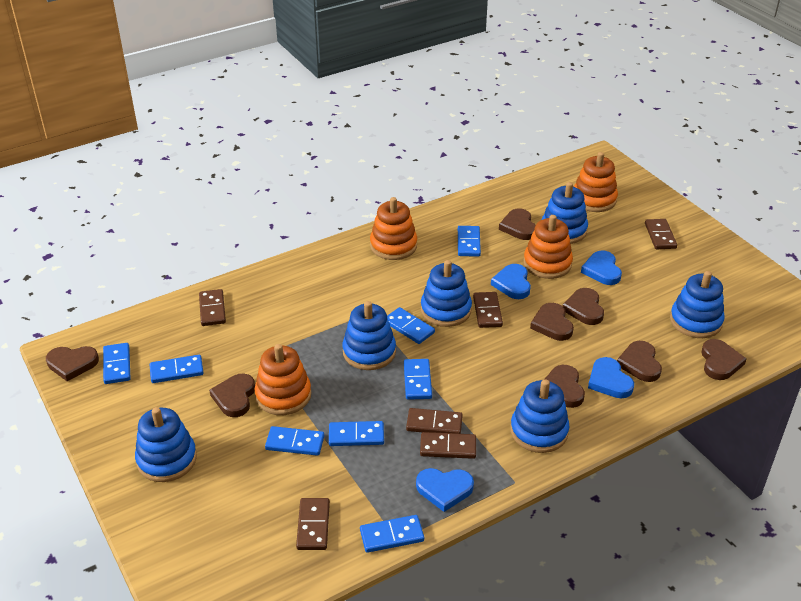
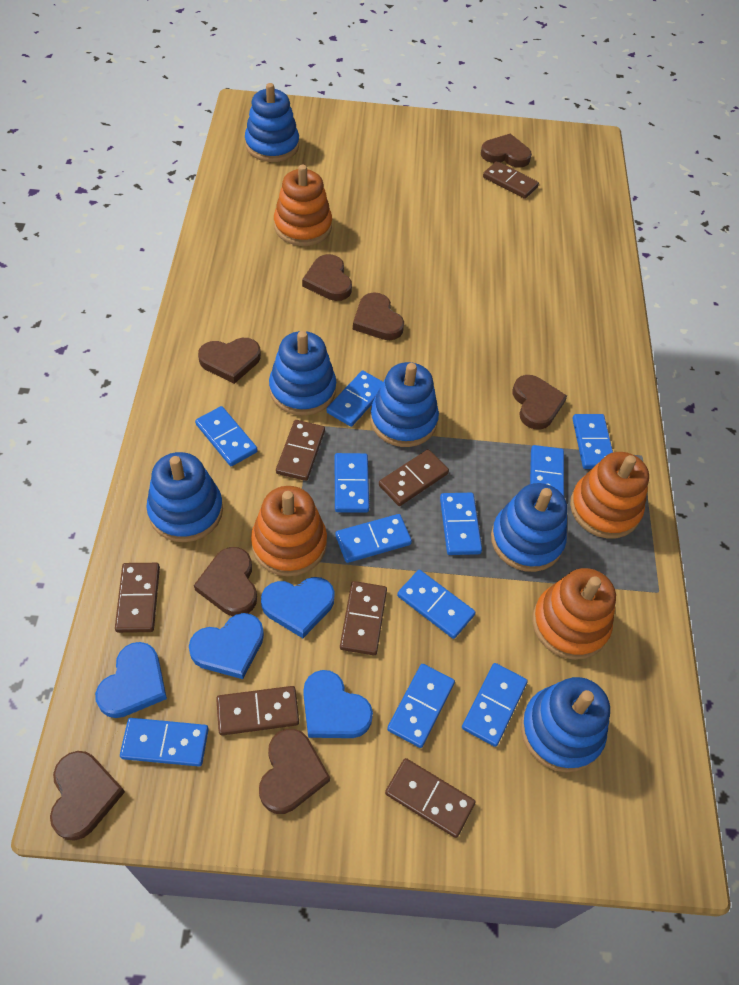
blue domino: [103,343,131,384] [150,355,204,383] [265,426,324,456] [329,421,384,446] [360,515,424,553] [387,307,435,344] [404,359,432,400] [458,226,481,257] = 8 -> [120,718,209,767] [195,406,258,466] [327,371,383,427] [335,453,369,513] [335,514,412,563] [387,664,455,748] [397,570,475,639] [440,493,482,555] [462,663,528,747] [530,445,564,496] [573,414,613,469] = 11
brown domino: [199,289,226,326] [296,498,330,550] [406,408,463,434] [420,432,476,459] [473,292,503,328] [645,219,677,249] = 6 -> [115,563,160,633] [216,686,299,736] [276,420,325,481] [340,581,387,655] [379,449,449,506] [385,758,476,838] [483,161,539,199] = 7

